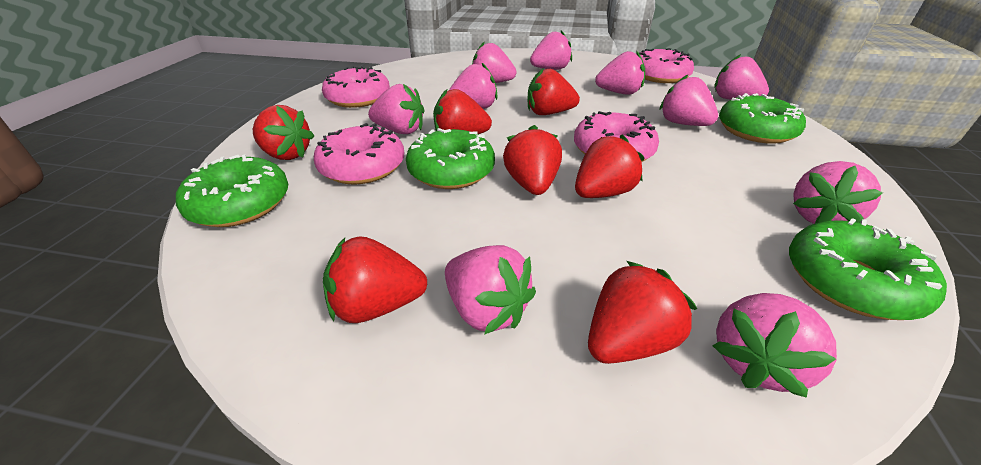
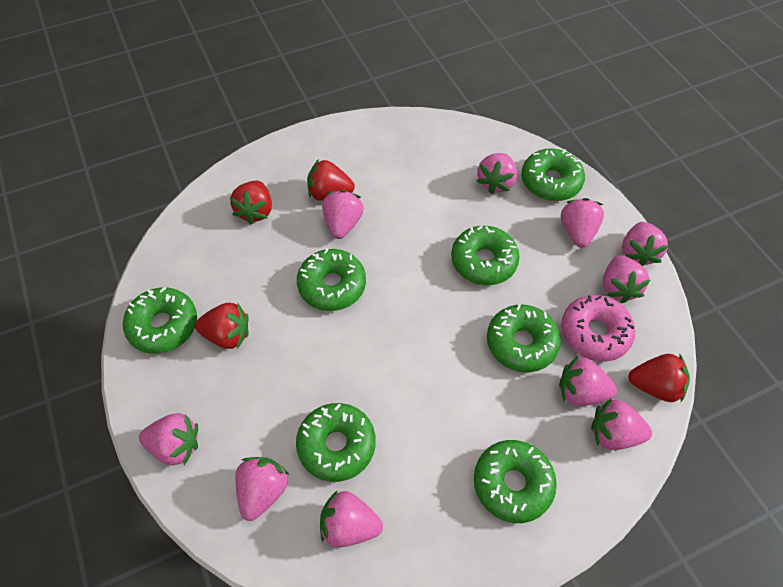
green donut: [176,155,288,227] [406,128,495,189] [719,93,806,144] [789,218,947,320] = 4 -> [123,287,197,354] [296,403,376,482] [297,248,366,311] [451,226,520,285] [474,440,557,523] [487,304,561,372] [521,149,585,201] = 7
pink donut: [314,123,404,185] [322,66,390,108] [574,111,659,162] [639,48,694,83] = 4 -> [561,295,635,362] = 1
red strawberry: [253,105,314,160] [323,236,428,323] [433,89,492,134] [503,125,562,195] [527,68,580,115] [575,134,645,198] [588,261,697,364] = 7 -> [195,303,249,349] [230,181,272,225] [307,159,355,201] [628,354,690,402] = 4

